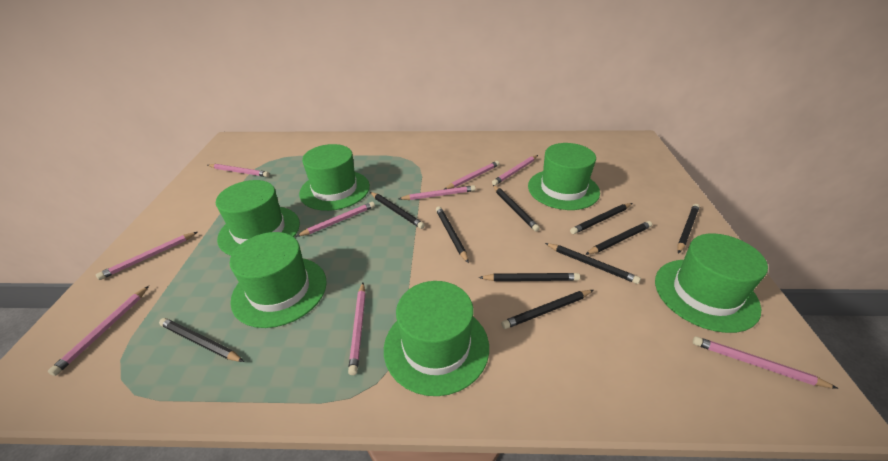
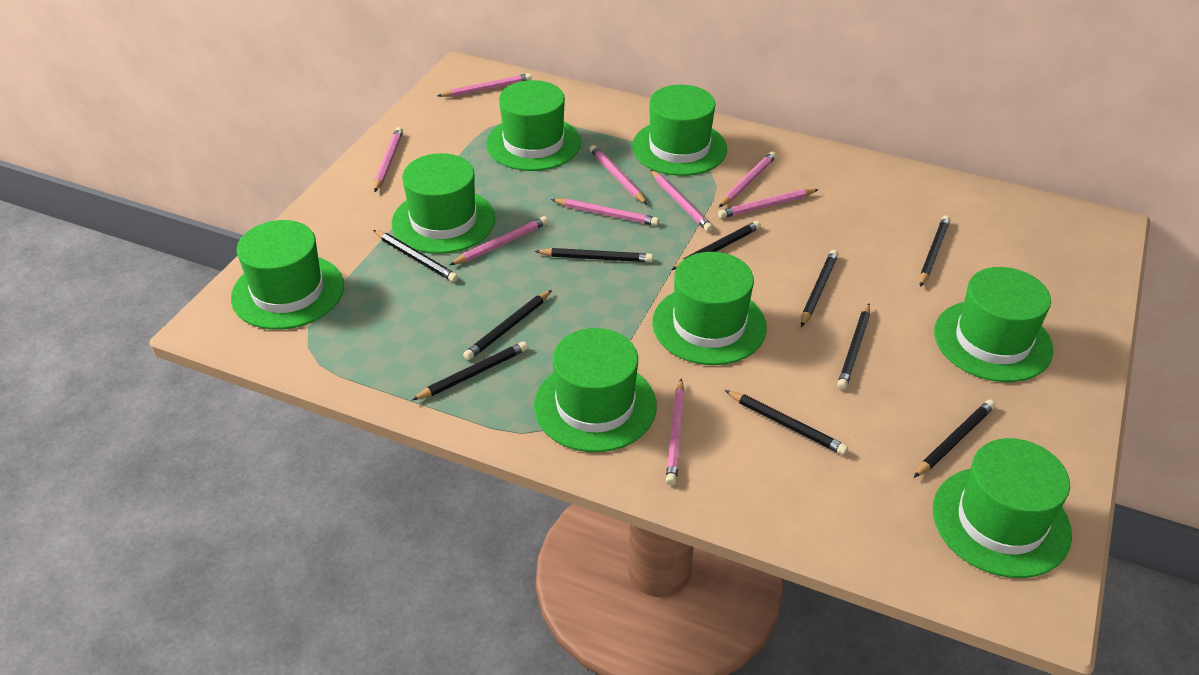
green hat: [216,180,300,256] [230,232,327,328] [299,144,370,211] [384,281,489,396] [528,143,600,210] [655,233,768,333] = 6 -> [231,220,344,330] [392,153,495,254] [486,80,581,171] [534,328,657,452] [632,85,727,176] [652,252,767,365] [933,438,1072,578] [934,267,1053,382] = 8

